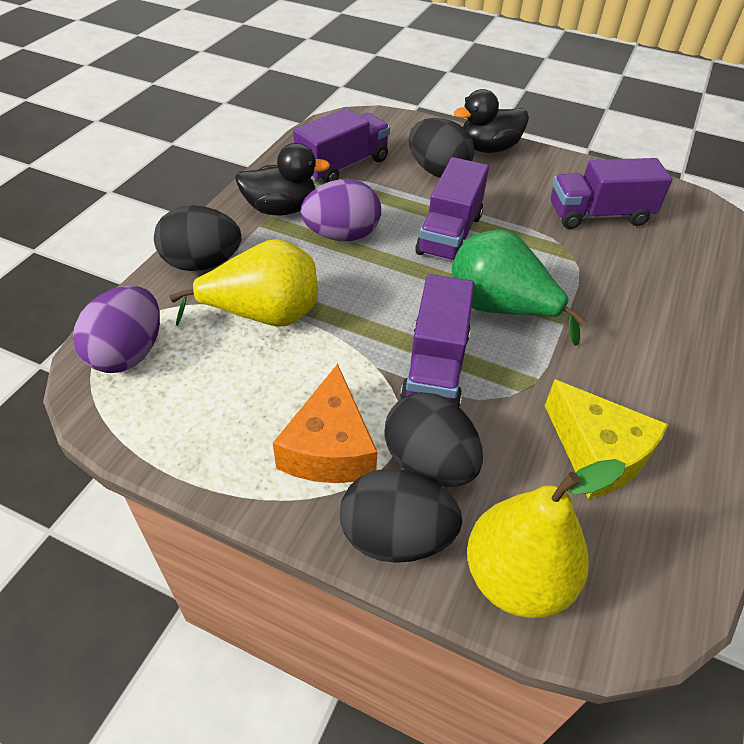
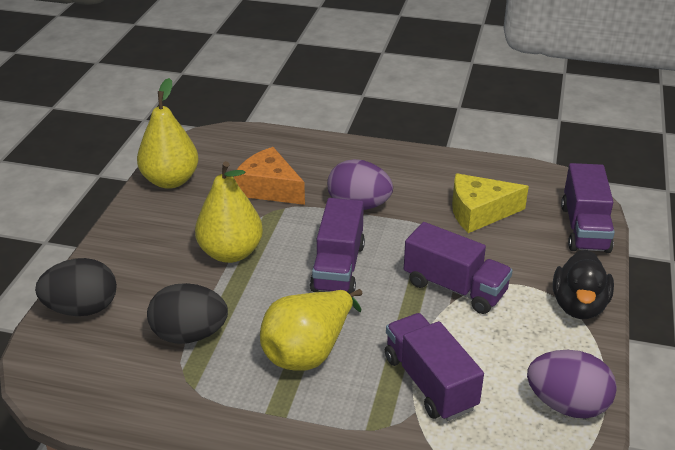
black duck: [235,143,330,215] [454,89,529,153] = 2 -> [553,250,614,319] = 1
black egg: [154,205,241,271] [340,469,462,563] [384,392,483,487] [409,118,474,178] = 4 -> [35,258,117,316] [147,283,228,344] = 2
green pear: [452,230,587,346] = 1 -> none = 0
yellow pear: [170,239,318,327] [467,459,625,618] = 2 -> [137,78,199,189] [195,161,263,263] [260,289,362,371] = 3

